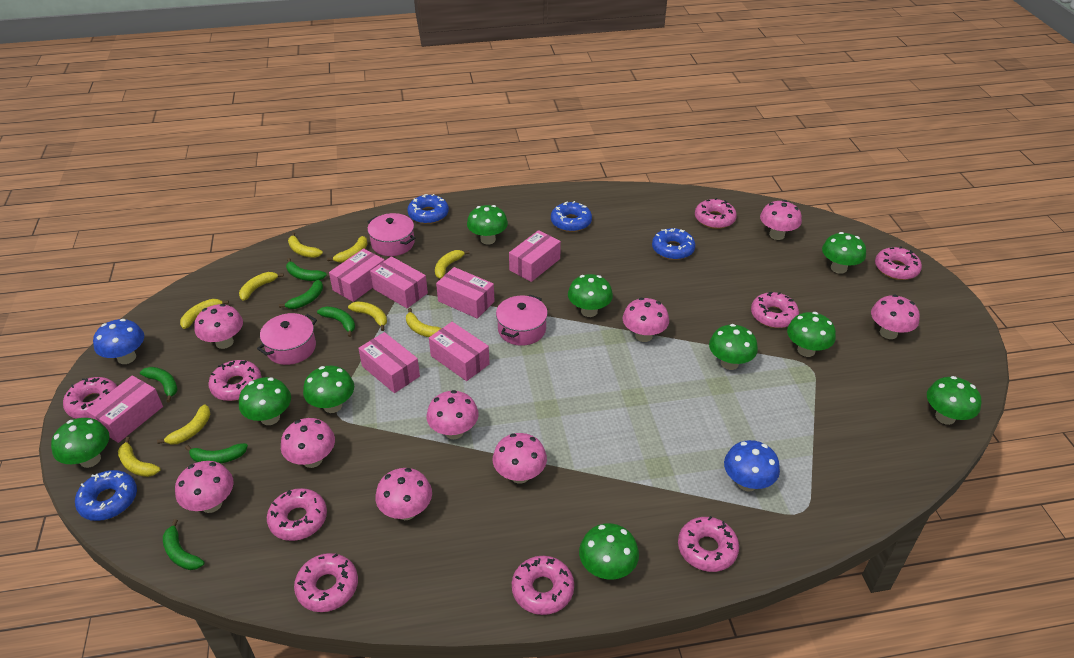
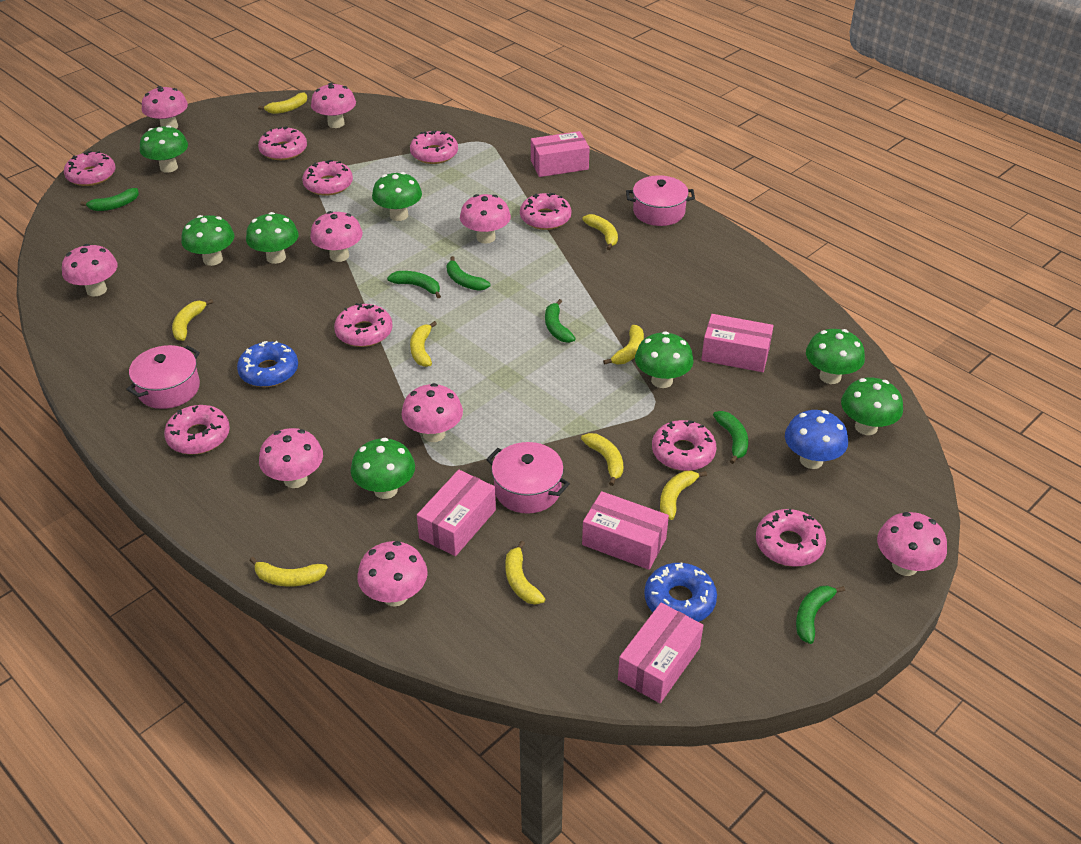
blue donut: [75,470,137,521] [407,194,449,224] [551,201,592,232] [652,228,695,260] = 4 -> [237,341,298,387] [644,563,717,622] = 2
blue mushroom: [93,319,144,364] [724,440,780,492] = 2 -> [785,410,848,469] = 1
green mushroom: [51,418,109,468] [239,377,291,425] [303,366,354,413] [467,205,508,245] [568,274,613,317] [579,523,639,579] [709,324,758,370] [787,312,836,357] [822,232,866,274] [927,376,981,425] = 10 -> [140,125,188,173] [181,215,235,266] [246,212,298,264] [351,438,415,499] [372,172,422,221] [635,331,694,388] [806,329,865,384] [841,378,903,435] = 8
pink box: [86,376,163,443] [329,248,385,302] [358,332,420,393] [370,256,428,308] [429,322,490,381] [436,267,495,319] [509,230,561,282] = 7 -> [417,470,496,556] [531,131,590,177] [582,491,669,570] [618,603,703,703] [701,314,773,372] = 5

